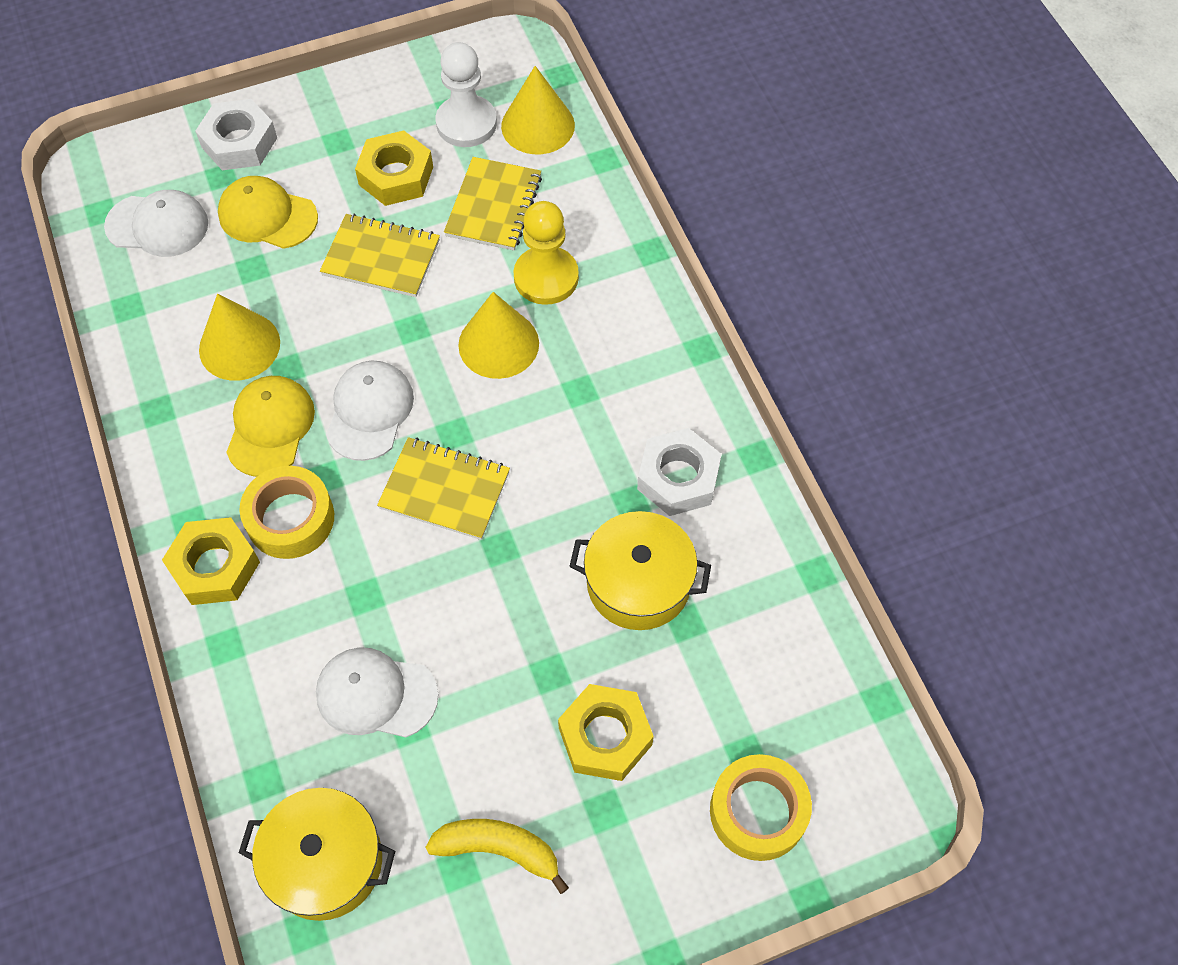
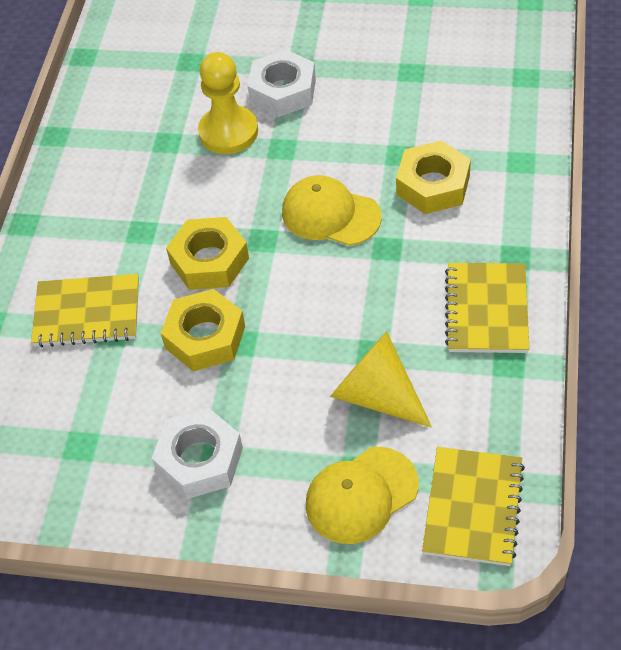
white cap: [104,190,208,257] [316,647,438,737] [326,361,414,461] = 3 -> none = 0
white pawn: [436,42,497,147] = 1 -> none = 0
yellow banana: [425,819,569,894] = 1 -> none = 0
yellow cone: [199,294,280,381] [458,292,539,379] [501,66,575,154] = 3 -> [330,331,432,428] = 1
yellow pot: [239,788,395,921] [569,511,711,630] = 2 -> none = 0
yellow tape: [240,466,334,559] [710,754,812,861] = 2 -> none = 0

